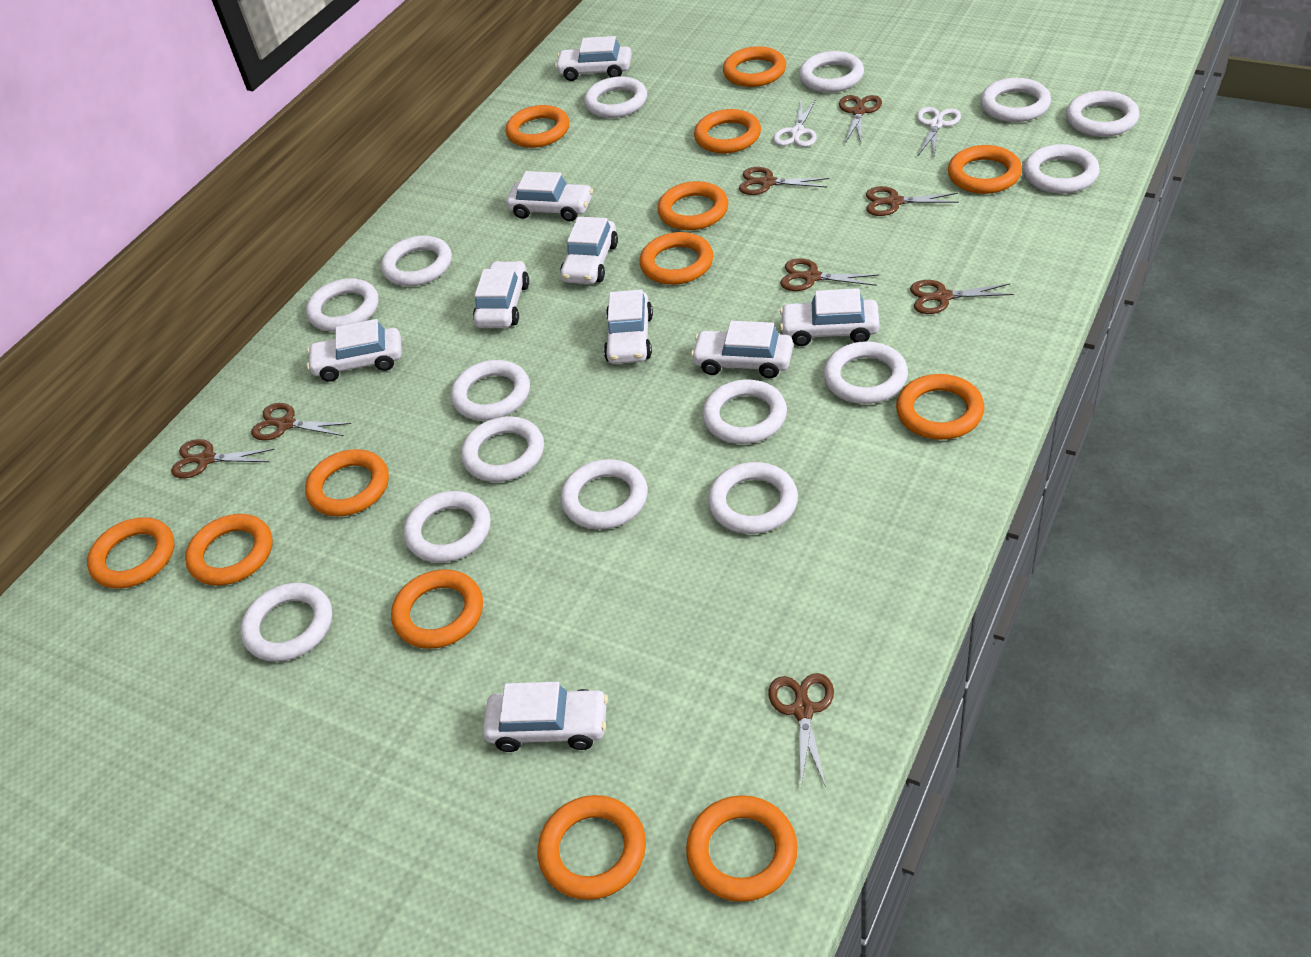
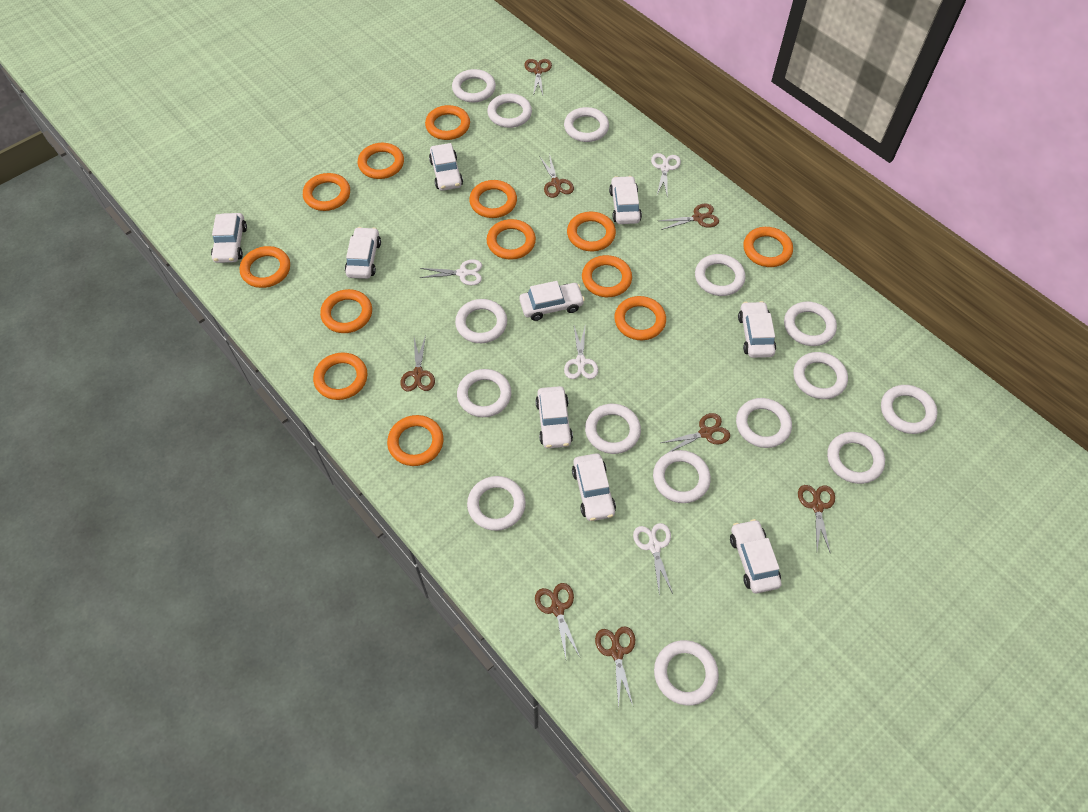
white scissors: [773,99,817,147] [917,107,961,156] = 2 -> [420,259,482,285] [564,326,598,379] [633,523,673,594] [651,153,681,195] = 4

